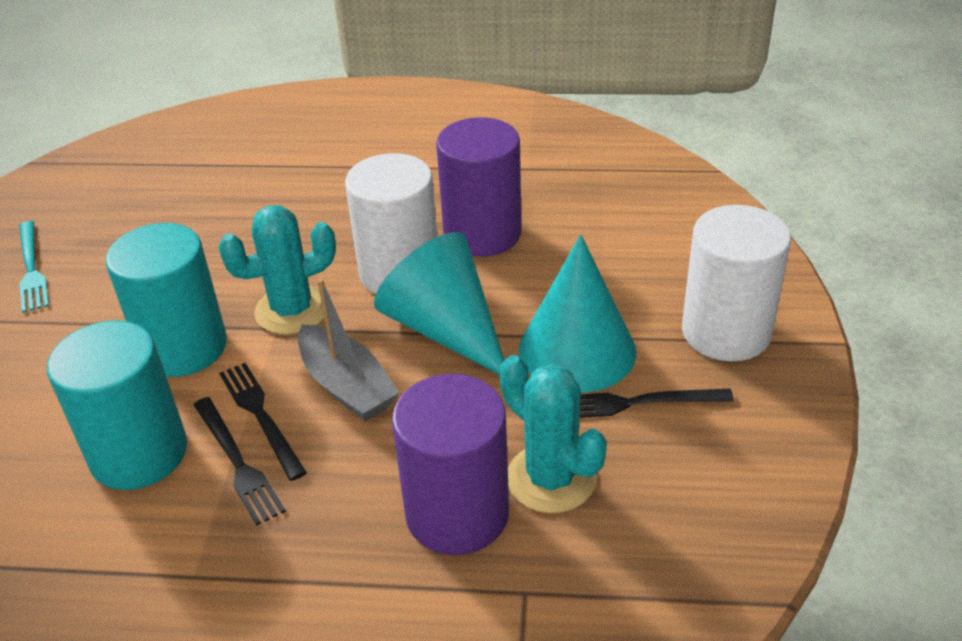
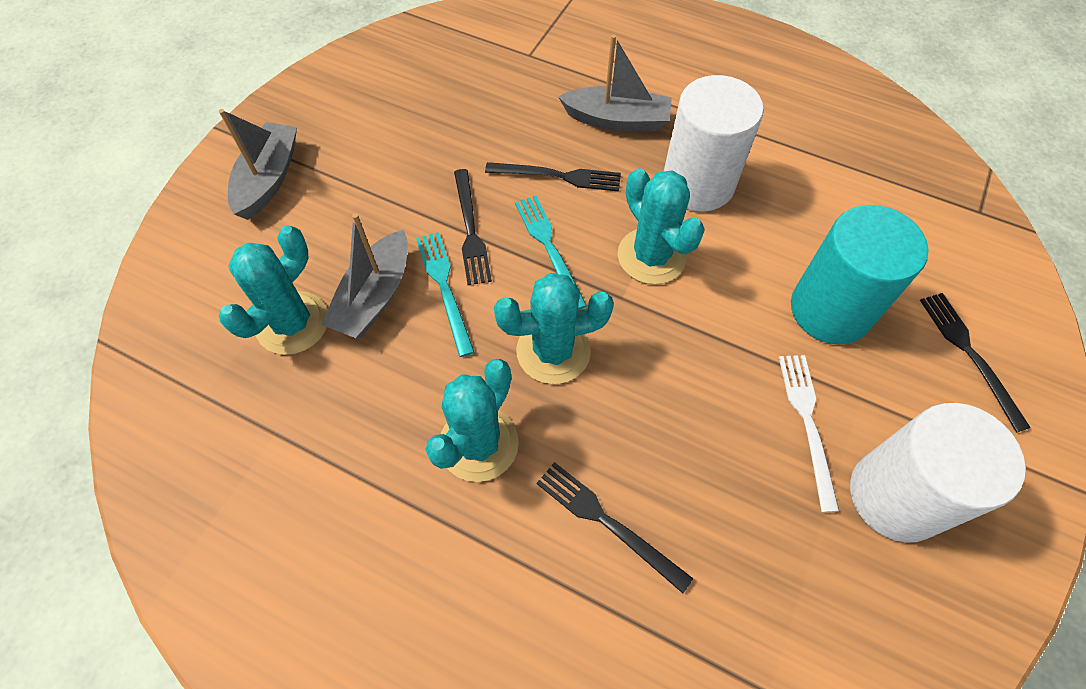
black fork: [193,397,286,526] [219,363,307,481] [580,389,734,418] = 3 -> [454,169,492,285] [485,162,621,192] [537,462,693,593] [920,293,1031,433] = 4
grey boat: [298,278,400,421] = 1 -> [219,109,297,220] [321,213,408,338] [558,34,672,132] = 3
purple cylinder: [392,374,509,555] [436,118,522,257] = 2 -> none = 0
turquoise cactus: [218,205,336,335] [499,355,607,513] = 2 -> [219,225,327,355] [425,359,519,482] [494,273,614,384] [618,168,705,284] = 4
turquoise cone: [374,232,504,375] [519,235,636,393] = 2 -> none = 0
turquoise cylinder: [47,320,187,490] [106,223,227,377] = 2 -> [791,205,929,344] = 1
turquoise fork: [19,221,49,313] = 1 -> [416,232,474,357] [515,196,587,310] = 2
white fork: none = 0 -> [779,355,839,512] = 1

